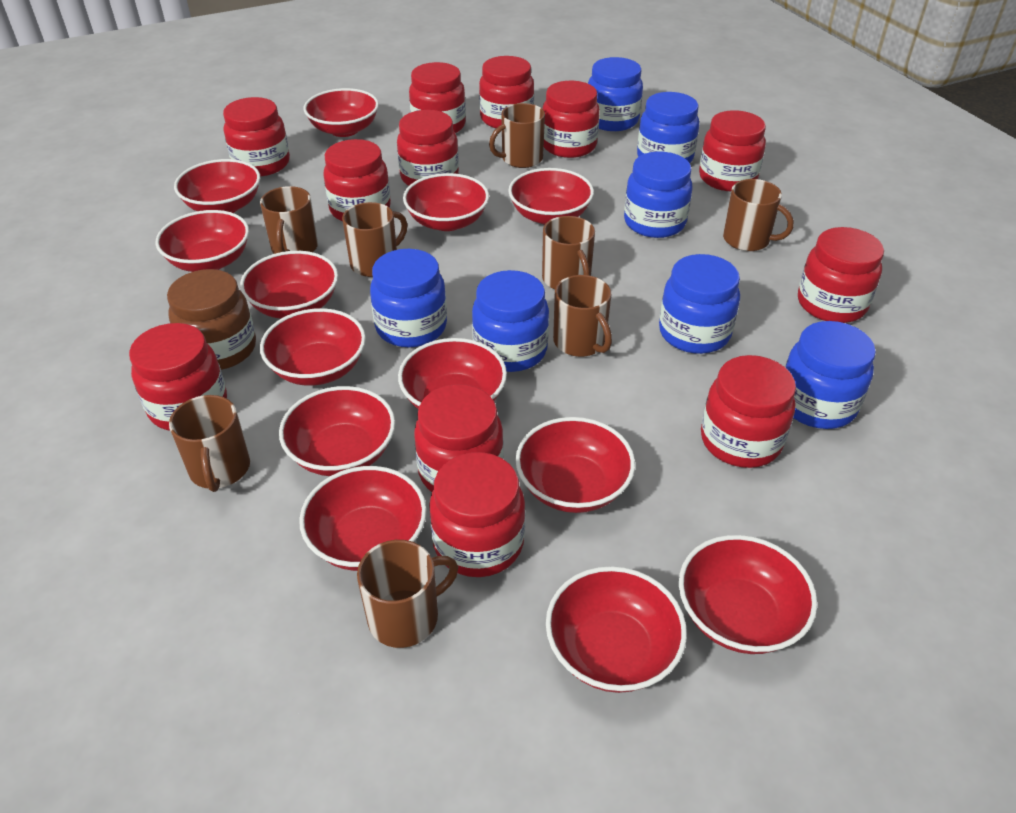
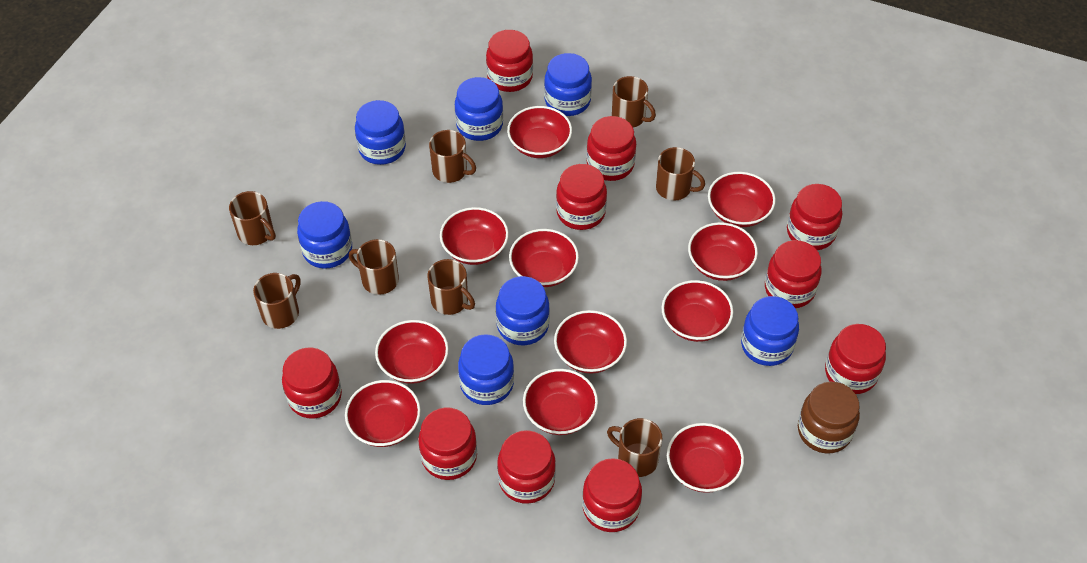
red bowl: [155,210,249,272] [174,159,260,213] [240,251,338,319] [260,308,366,386] [279,386,395,476] [299,466,427,571] [304,88,379,137] [398,338,507,409] [403,173,489,231] [508,168,594,225] [515,417,635,513] [546,566,687,693] [679,535,817,654] = 13 -> [345,380,421,447] [375,320,449,384] [440,207,509,265] [507,106,572,158] [509,229,579,287] [523,369,598,435] [554,310,627,374] [661,280,733,342] [667,423,744,493] [688,222,758,281] [708,172,776,227] = 11
red jar: [129,323,227,430] [223,97,290,176] [323,139,391,222] [397,110,459,186] [409,62,466,133] [414,384,504,492] [429,452,525,577] [479,56,534,128] [542,81,600,158] [699,110,766,191] [701,355,796,468] [798,227,884,323] = 12 -> [282,347,342,419] [418,407,477,480] [486,30,533,92] [497,430,556,504] [556,164,607,230] [582,458,642,532] [586,116,636,181] [765,240,822,308] [787,184,842,250] [825,324,886,394] = 10

